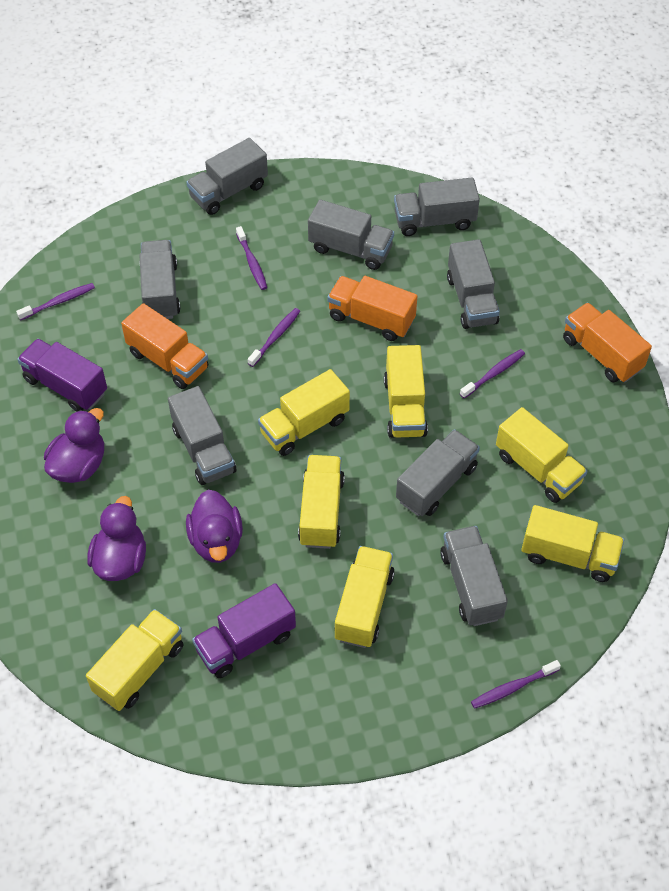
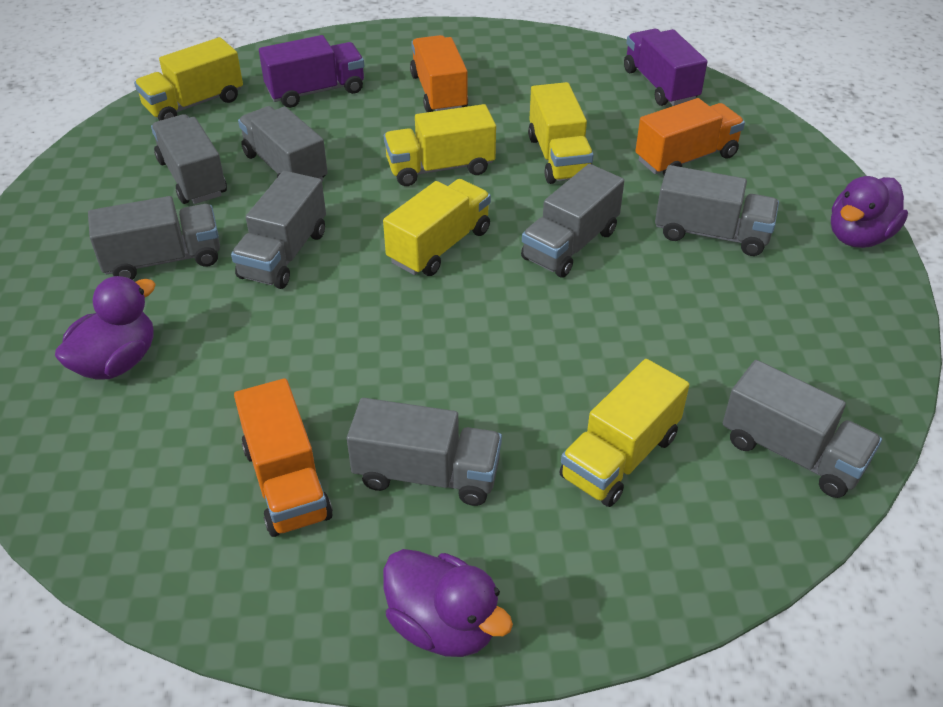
purple toothbrush: [16,283,95,320] [236,226,267,290] [248,308,300,367] [460,349,525,398] [471,660,561,709] = 5 -> none = 0
yellow truck: [86,609,184,711] [258,369,350,456] [298,455,345,549] [334,546,395,648] [384,345,428,438] [496,407,587,503] [521,505,624,582] = 7 -> [134,37,243,121] [383,179,491,276] [384,104,496,186] [528,82,594,184] [559,359,689,507] = 5

